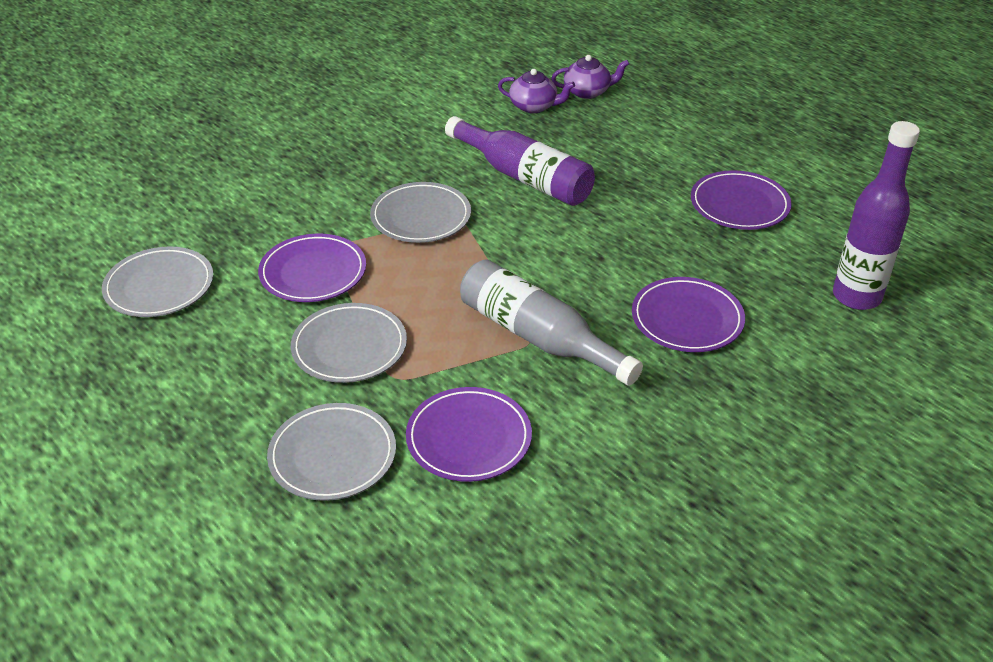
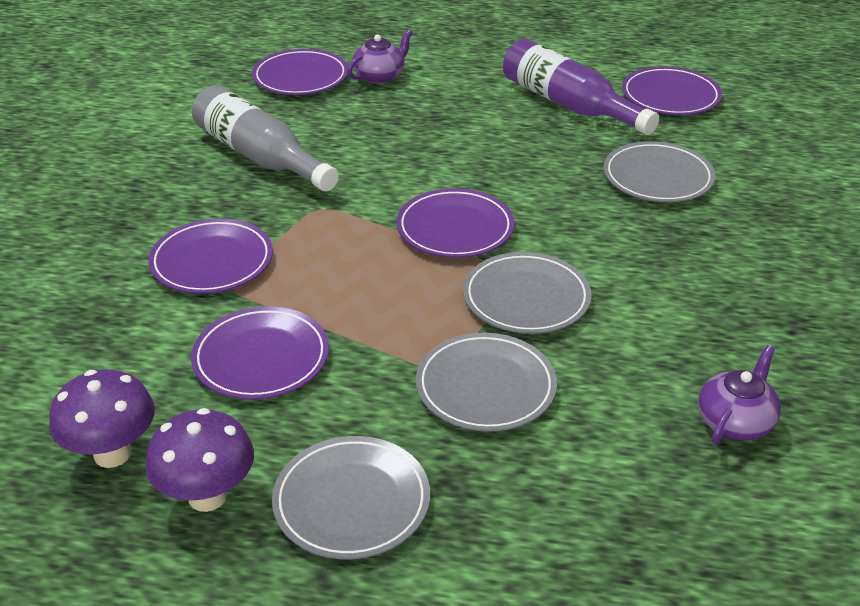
purple bottle: [445,116,595,206] [833,121,920,310] = 2 -> [503,38,659,135] = 1
purple mushroom: none = 0 -> [49,369,155,468] [145,408,254,512] = 2
purple plate: [258,234,366,302] [406,387,532,482] [632,277,745,352] [691,170,791,230] = 4 -> [148,219,273,294] [191,306,329,400] [252,49,348,95] [397,188,514,258] [622,66,722,115] = 5

